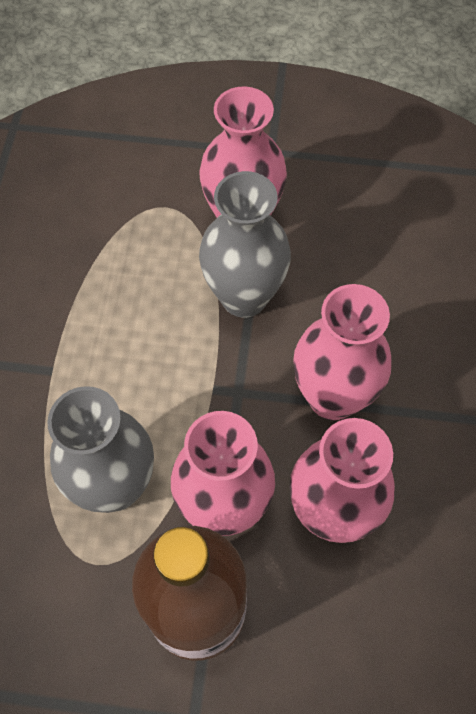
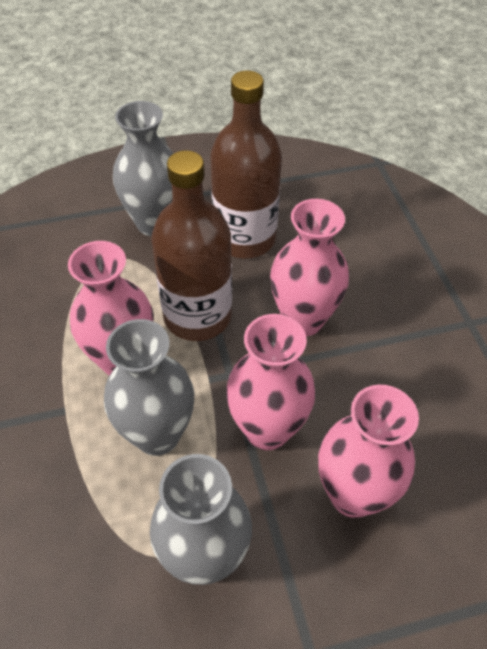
brown bottle: [132,526,247,661] = 1 -> [151,150,232,341] [210,71,282,259] = 2
grey vase: [47,386,154,513] [199,171,291,318] = 2 -> [104,319,194,456] [113,101,174,236] [150,454,252,585] = 3

